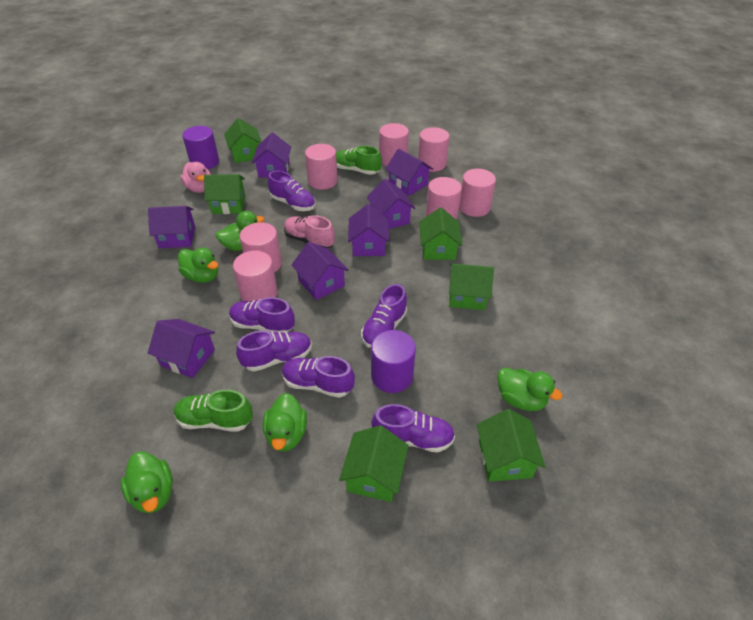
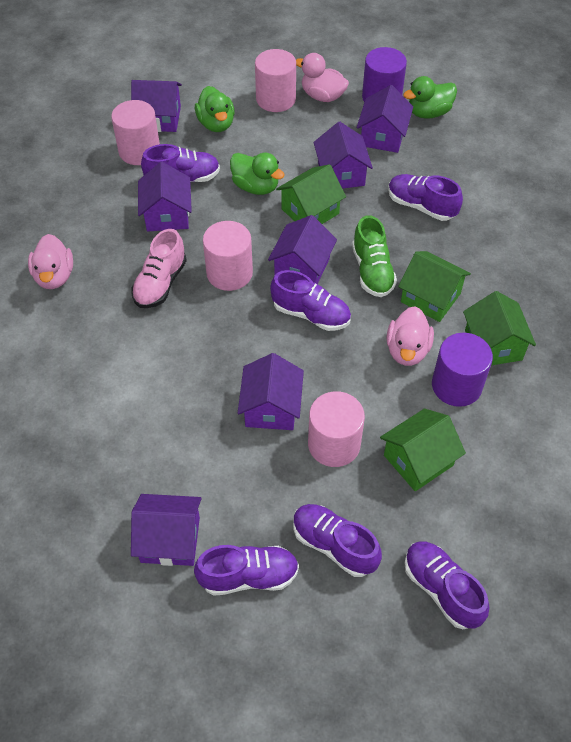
green duck: [121,451,173,513] [178,248,218,283] [216,211,265,251] [263,393,307,452] [497,367,562,411] = 5 -> [195,86,235,132] [230,152,284,195] [403,76,457,119] = 3
green house: [204,174,245,214] [224,118,262,163] [339,425,409,502] [419,207,462,260] [449,264,494,310] [477,409,545,482] = 6 -> [276,164,346,224] [380,408,466,491] [398,251,471,322] [463,291,536,365] = 4
green shoe: [174,390,253,432] [336,146,382,175] = 2 -> [352,215,397,297] = 1
pink cylinder: [233,250,278,301] [240,222,282,273] [305,144,338,190] [379,123,409,166] [418,127,450,172] [426,177,462,220] [459,169,496,217] = 7 -> [111,100,160,165] [203,221,253,291] [255,49,296,112] [308,391,365,467] = 4
pink duck: [181,162,211,193] = 1 -> [28,234,73,289] [296,53,349,102] [386,306,434,366] = 3

